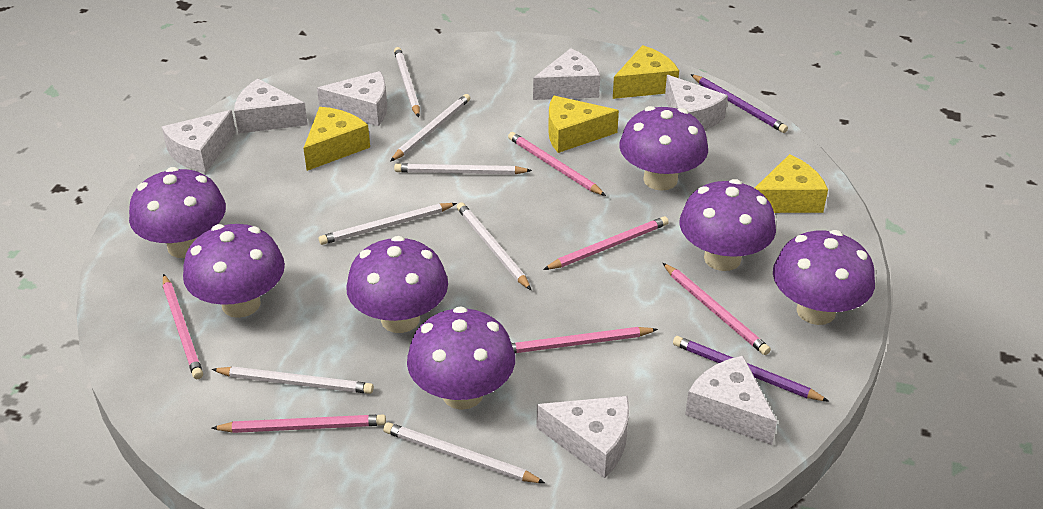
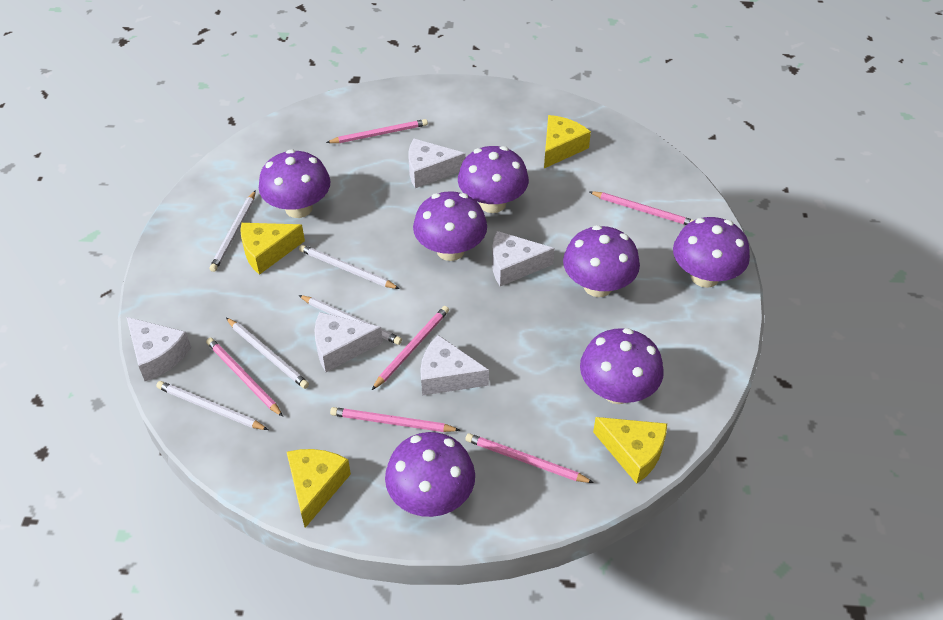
purple pencil: [673,336,829,402] [690,74,788,133] = 2 -> none = 0
white cheese: [162,110,236,173] [234,79,308,134] [317,71,387,127] [533,48,600,100] [537,396,629,479] [665,75,728,130] [685,356,777,445] = 7 -> [127,317,191,381] [314,312,383,372] [408,139,466,188] [420,335,489,396] [492,231,555,286] = 5
white pencil: [211,366,374,394] [319,203,457,245] [383,422,545,483] [390,94,470,162] [394,47,420,117] [394,163,532,174] [457,202,531,290] = 7 -> [156,381,268,430] [209,190,256,272] [226,318,309,389] [298,295,402,345] [299,245,400,289] = 5

